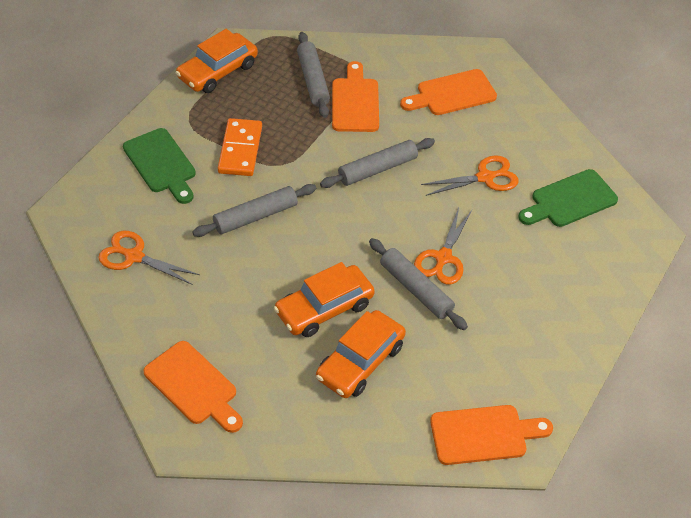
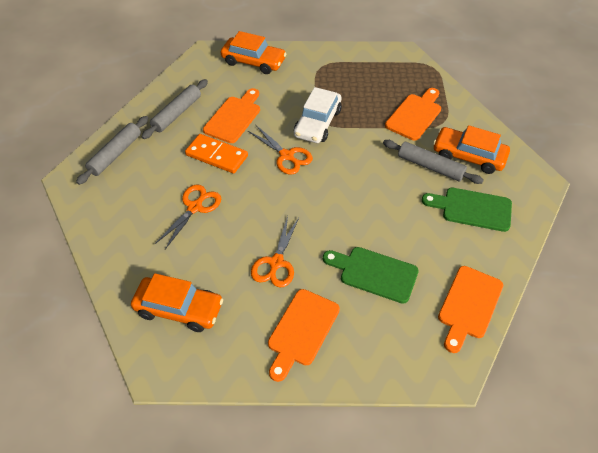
grey rolling pin: [192,184,316,237] [297,32,330,118] [320,138,435,188] [369,238,468,330] = 4 -> [76,116,148,185] [142,79,208,139] [383,140,484,184] = 3
white car: none = 0 -> [294,87,342,143] = 1

